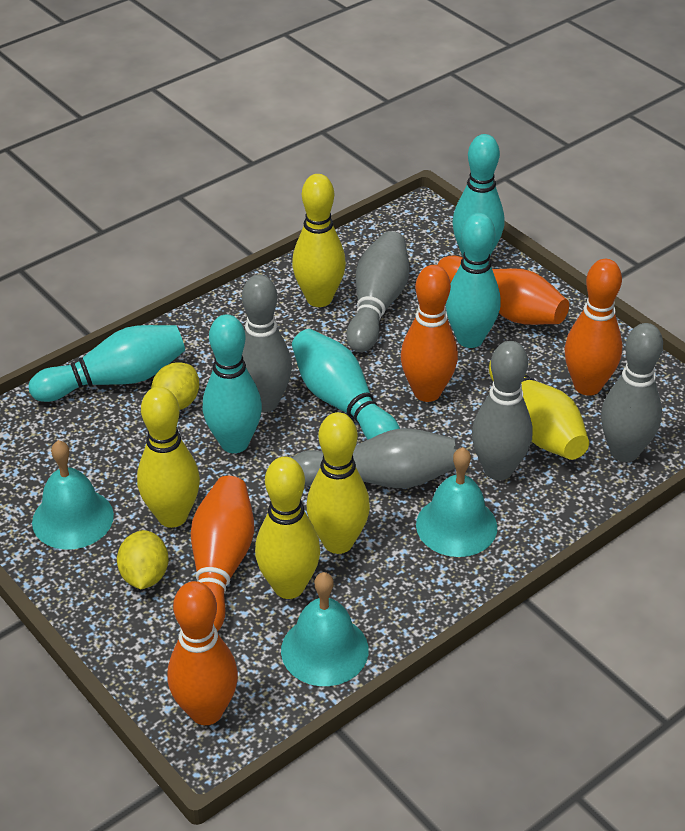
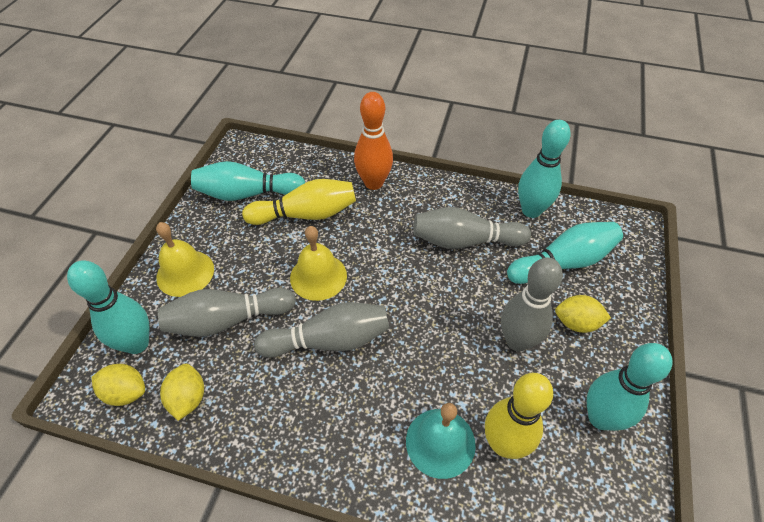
grey bowling pin: [242,275,292,412] [292,428,456,488] [346,231,409,352] [472,341,532,480] [601,323,663,462] = 5 -> [158,288,296,337] [254,302,390,357] [413,207,531,249] [501,258,563,351] = 4
orange bowling pin: [168,581,238,725] [191,476,254,632] [401,265,458,402] [437,256,569,325] [564,259,622,396] = 5 -> [354,92,393,190] = 1
turquoise bell: [32,440,114,550] [281,572,369,686] [416,447,497,557] = 3 -> [406,403,476,479] = 1
yellow bell: none = 0 -> [156,222,214,297] [290,226,347,301] = 2
yellow bowling pin: [137,387,200,528] [255,457,320,599] [292,174,346,307] [307,412,370,554] [489,361,589,460] = 5 -> [242,179,356,225] [485,373,553,459] = 2
yellow lemon: [117,530,169,589] [151,362,199,410] = 2 -> [92,364,145,406] [160,364,204,421] [555,295,611,333] = 3

